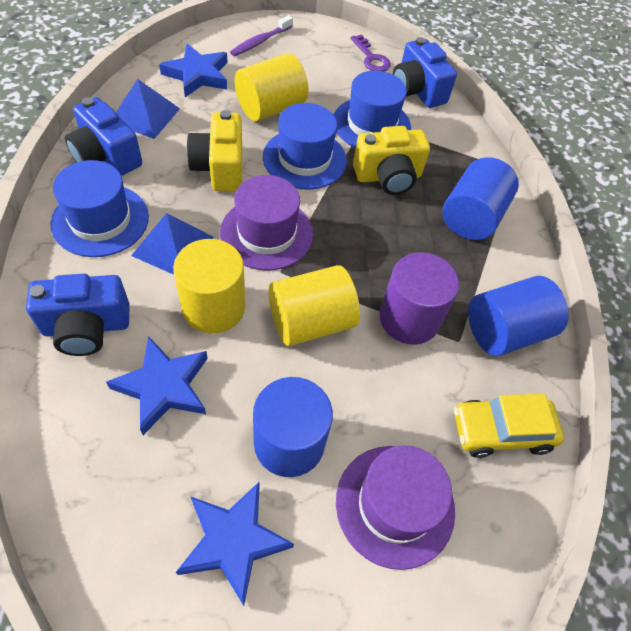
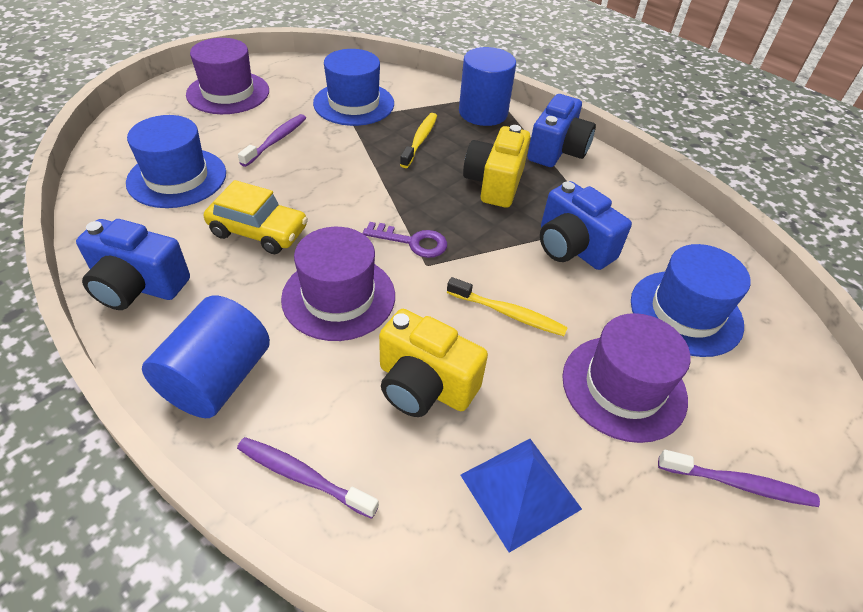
blue cylinder: [253,377,333,477] [442,157,519,240] [468,276,569,356] = 3 -> [142,296,270,418] [459,47,516,126] = 2
blue pyramid: [116,79,180,139] [131,213,214,275] = 2 -> [460,439,582,553] = 1
blue star: [106,336,208,435] [159,44,228,97] [176,482,294,606] = 3 -> none = 0
purple cylinder: [380,252,459,345] = 1 -> none = 0
purple hat: [220,175,313,270] [336,445,455,570] = 2 -> [186,38,269,114] [281,227,395,341] [562,313,690,443] = 3
purple toothbrush: [230,15,293,56] = 1 -> [237,437,379,519] [238,114,306,167] [658,450,820,507] = 3
yellow cylinder: [173,239,245,334] [234,53,309,121] [268,265,360,346] = 3 -> none = 0
yellow toothbrush: none = 0 -> [400,113,437,168] [447,277,568,336] = 2

